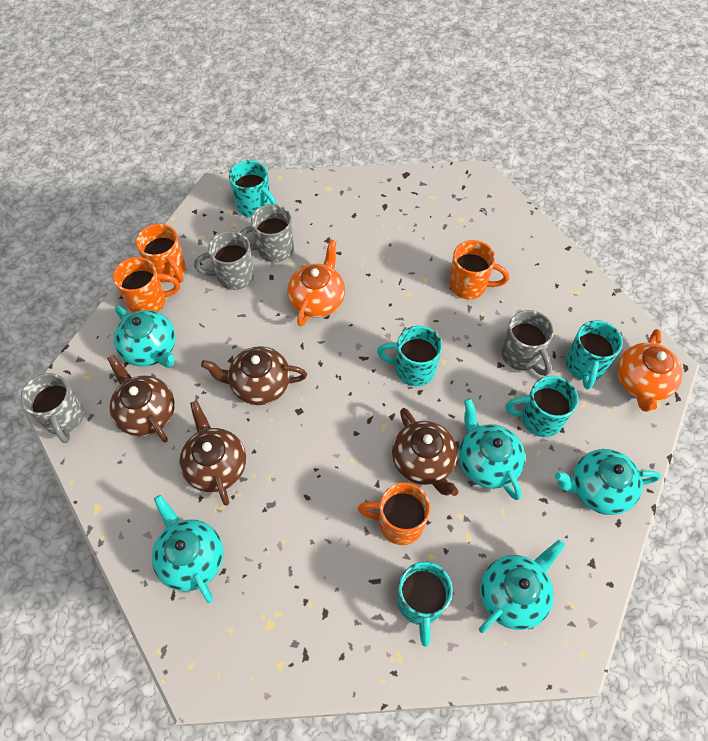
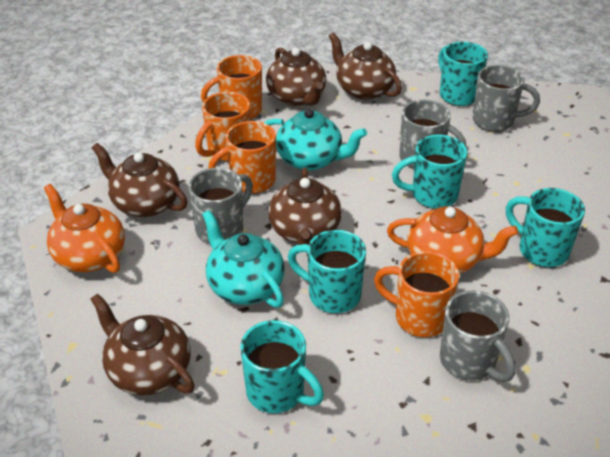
brown teapot: [107,355,175,442] [179,401,246,506] [201,346,307,405] [392,408,458,496] = 4 -> [91,294,195,396] [92,143,188,217] [266,48,326,106] [268,168,342,245] [329,32,402,100] = 5
turquoise teapot: [114,306,176,367] [152,495,224,603] [459,398,525,500] [479,540,565,633] [555,449,661,515] = 5 -> [202,210,285,308] [264,109,367,171] = 2

